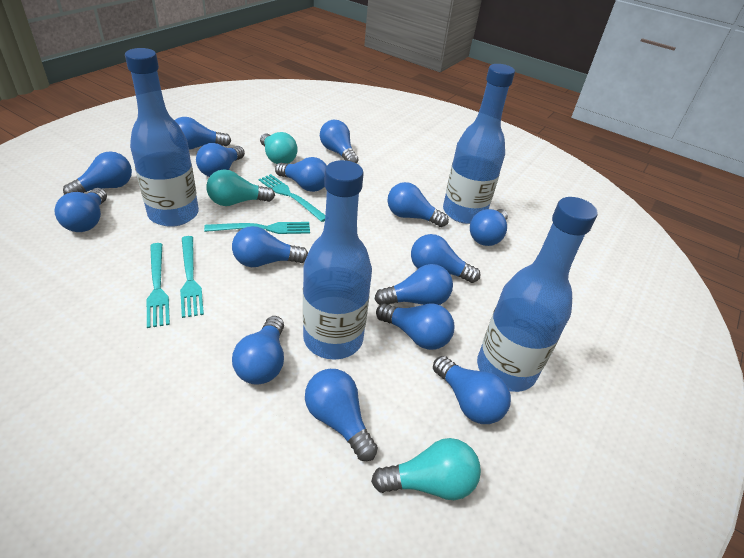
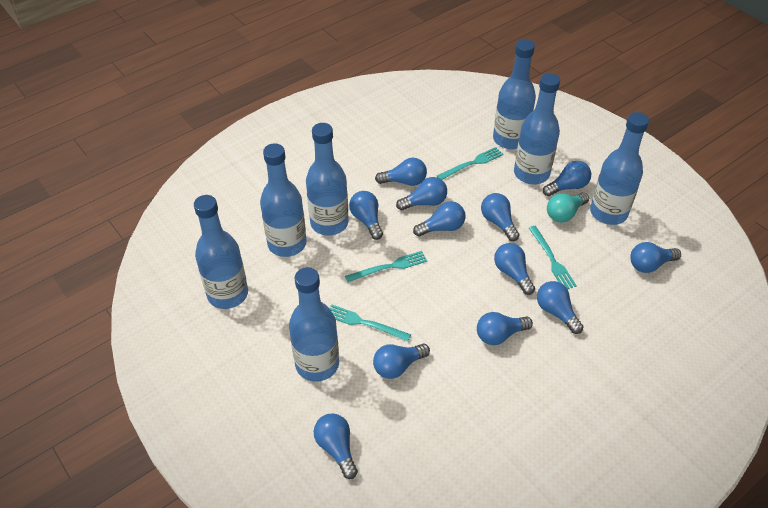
blue bottle: [125,48,199,227] [303,160,372,360] [443,64,515,224] [477,197,598,392] = 4 -> [194,195,248,309] [260,144,306,257] [289,267,339,382] [306,123,349,236] [493,39,536,149] [514,73,560,184] [590,112,649,225] = 7
blue light bulb: [54,188,107,232] [63,151,132,195] [175,117,231,150] [196,143,245,177] [232,226,308,267] [232,316,284,385] [275,157,327,192] [305,369,378,461] [320,120,358,164] [374,264,453,305] [376,303,454,350] [388,182,449,227] [411,234,481,283] [433,356,511,424] [470,209,508,246] = 15 -> [314,413,358,479] [349,191,383,240] [373,344,430,379] [375,158,427,186] [396,177,447,211] [413,201,465,237] [477,312,533,345] [481,193,519,241] [494,243,535,295] [537,281,584,334] [543,161,591,196] [630,242,681,273] = 12
turquoise light bulb: [206,170,275,206] [260,132,298,164] [371,438,481,500] = 3 -> [547,193,589,223] = 1

